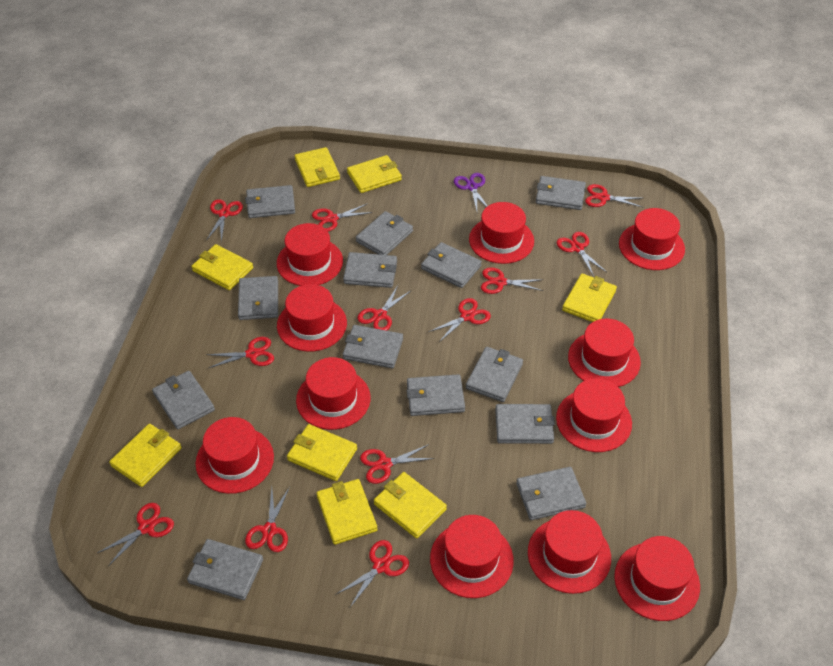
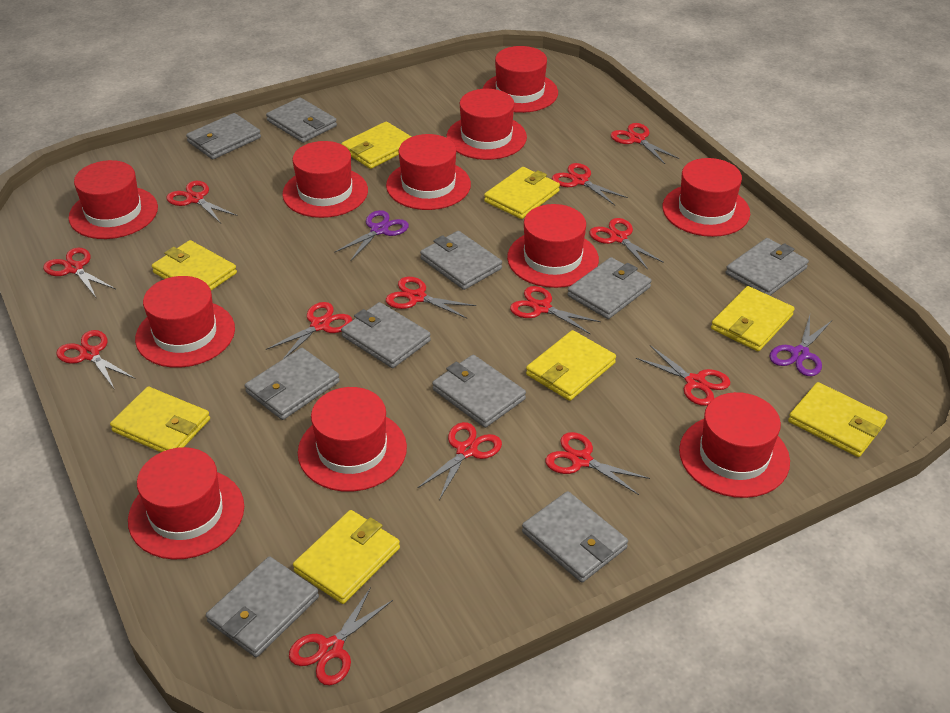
grey wallet: [152,371,215,430] [187,539,263,600] [238,276,278,320] [245,185,295,218] [343,252,397,288] [343,325,403,368] [356,211,413,255] [407,374,465,416] [421,242,482,288] [466,347,523,402] [495,404,555,444] [516,467,586,520] [536,176,586,210] = 13 -> [186,113,261,159] [206,556,319,657] [245,348,340,420] [266,97,337,143] [341,302,431,368] [420,231,502,290] [432,355,526,428] [522,491,628,583] [567,257,652,319] [726,238,809,296] = 10
purple scissors: [454,173,487,211] = 1 -> [334,210,409,262] [770,315,831,376] = 2
red scissors: [98,503,174,566] [206,337,274,368] [207,199,243,242] [245,487,290,552] [312,203,373,231] [337,540,409,607] [357,285,411,331] [360,444,434,484] [428,298,491,342] [481,267,544,294] [557,232,607,277] [585,184,642,207] = 12 -> [43,248,116,299] [56,330,136,390] [166,181,238,223] [266,302,352,359] [289,587,393,685] [386,277,476,319] [418,422,502,500] [510,286,601,334] [545,432,650,495] [552,163,628,205] [589,218,664,269] [611,123,679,164] [636,345,730,406] = 13

